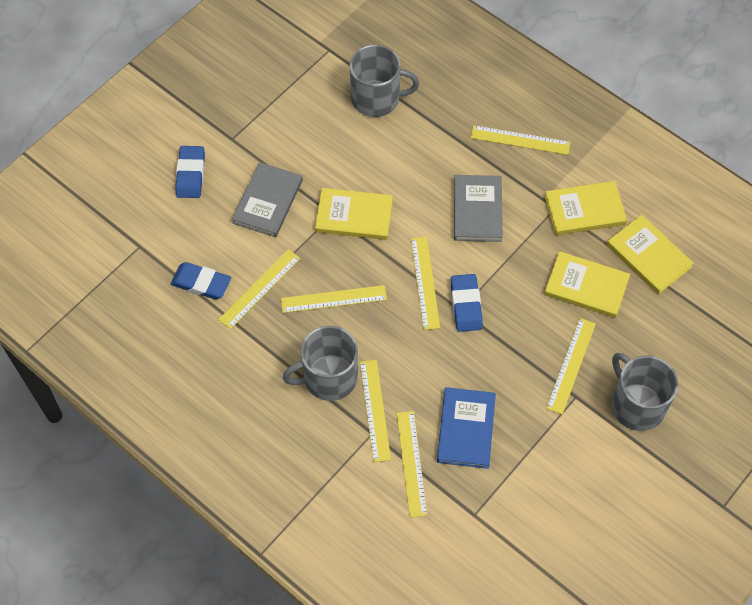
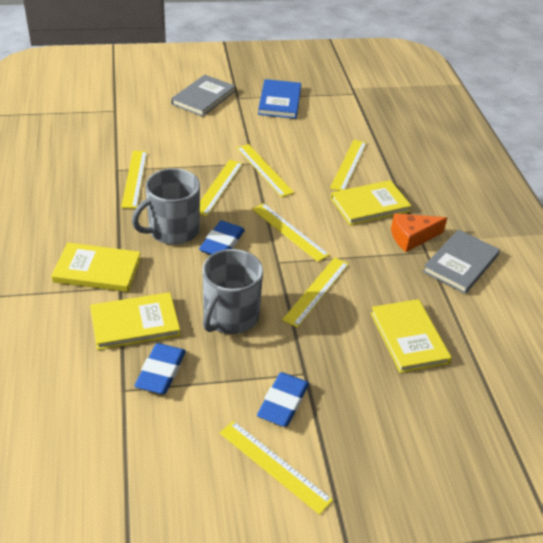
grey mug: [282,326,358,401] [350,45,419,117] [611,353,678,431] = 3 -> [132,168,200,245] [202,249,263,334] = 2
orange cheese: none = 0 -> [391,213,447,252] = 1

